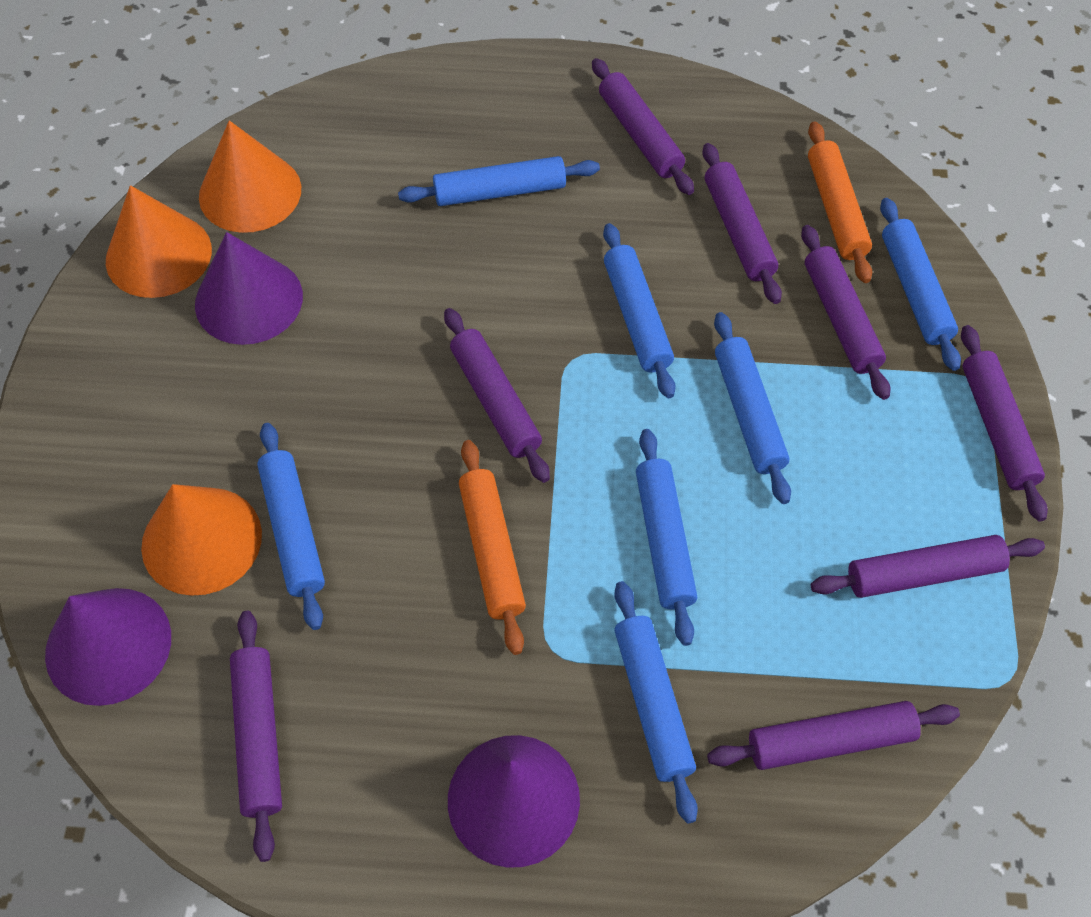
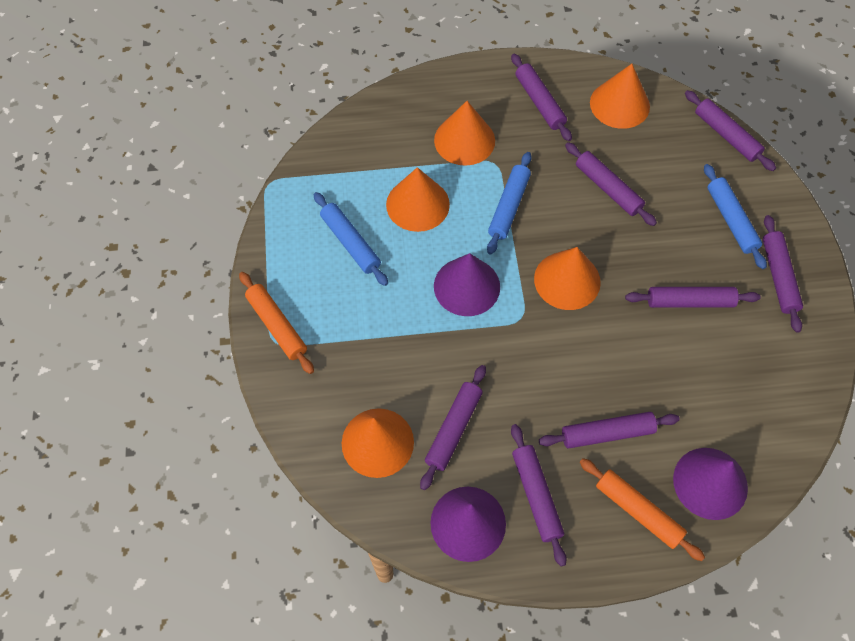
blue rolling pin: [257,423,325,630] [398,156,600,206] [603,223,676,398] [614,581,698,823] [636,429,697,646] [714,312,791,504] [880,198,961,371] = 7 -> [314,192,388,286] [487,152,532,255] [704,164,767,269] = 3
orange cone: [106,185,212,298] [141,484,262,596] [199,120,301,233] = 3 -> [342,408,414,478] [386,167,450,232] [434,101,495,166] [534,247,601,310] [590,64,650,129] = 5

